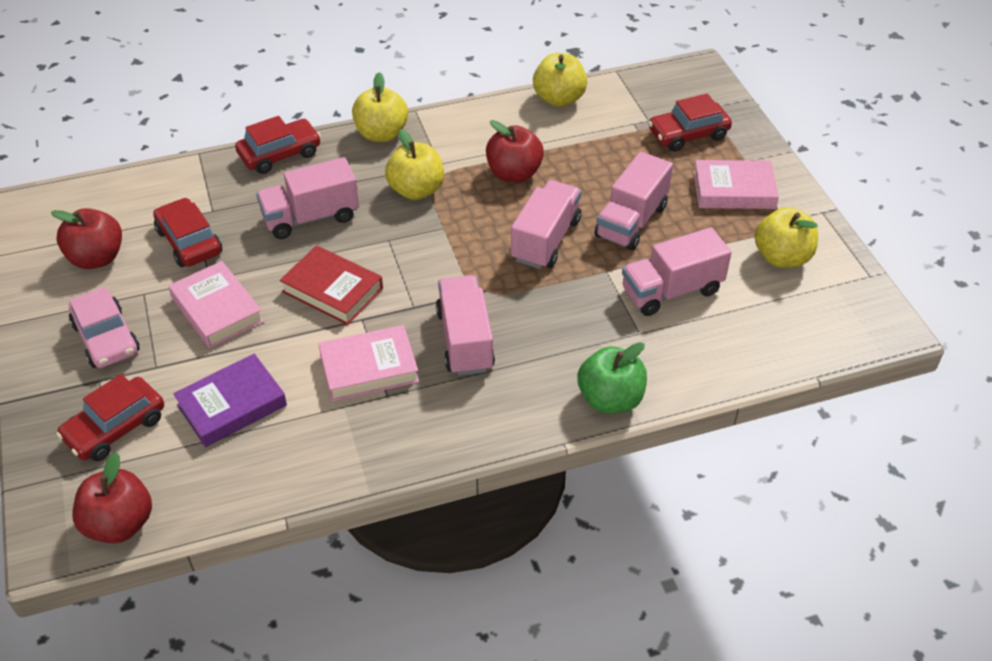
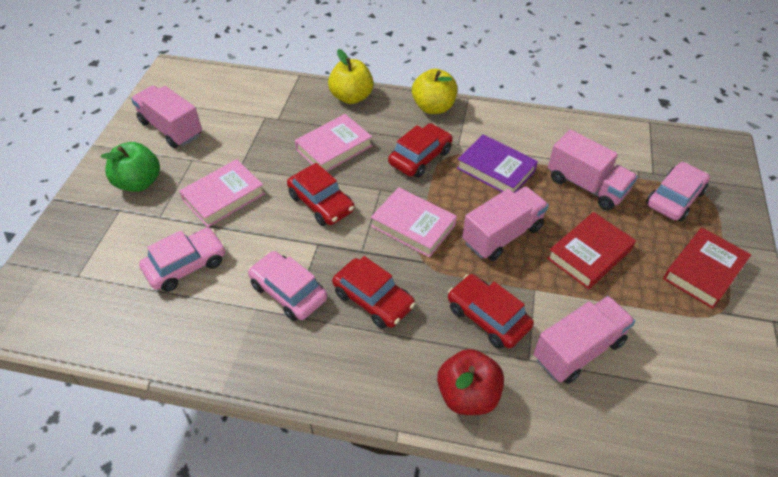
pink car: [69,287,140,368] = 1 -> [139,228,226,292] [248,251,327,321] [646,162,710,221] = 3
pink truck: [256,157,359,239] [436,275,495,376] [511,180,581,269] [594,151,673,251] [622,227,732,316] = 5 -> [131,85,202,148] [462,187,549,261] [534,296,635,384] [548,130,638,210] = 4
red apple: [51,208,122,269] [72,452,152,544] [486,120,544,182] = 3 -> [437,349,504,415] = 1
red book: [280,245,383,325] = 1 -> [547,212,636,289] [663,228,751,309] = 2
yellow apple: [352,72,408,142] [385,129,444,200] [533,53,587,107] [755,207,818,268] = 4 -> [328,49,374,104] [412,69,458,114] = 2

